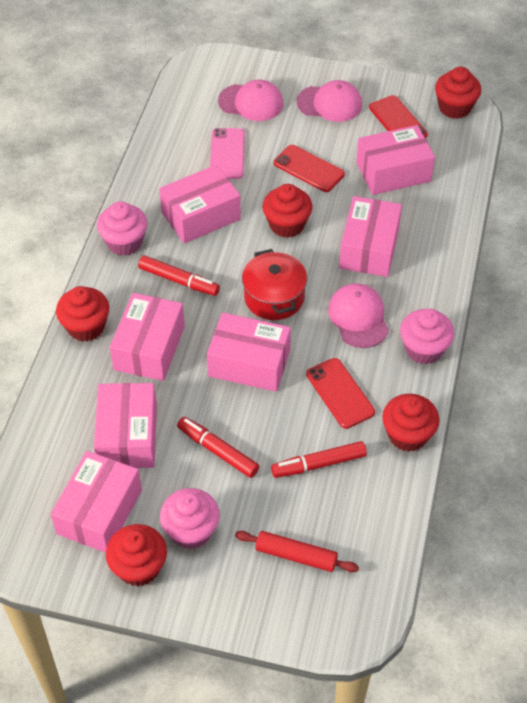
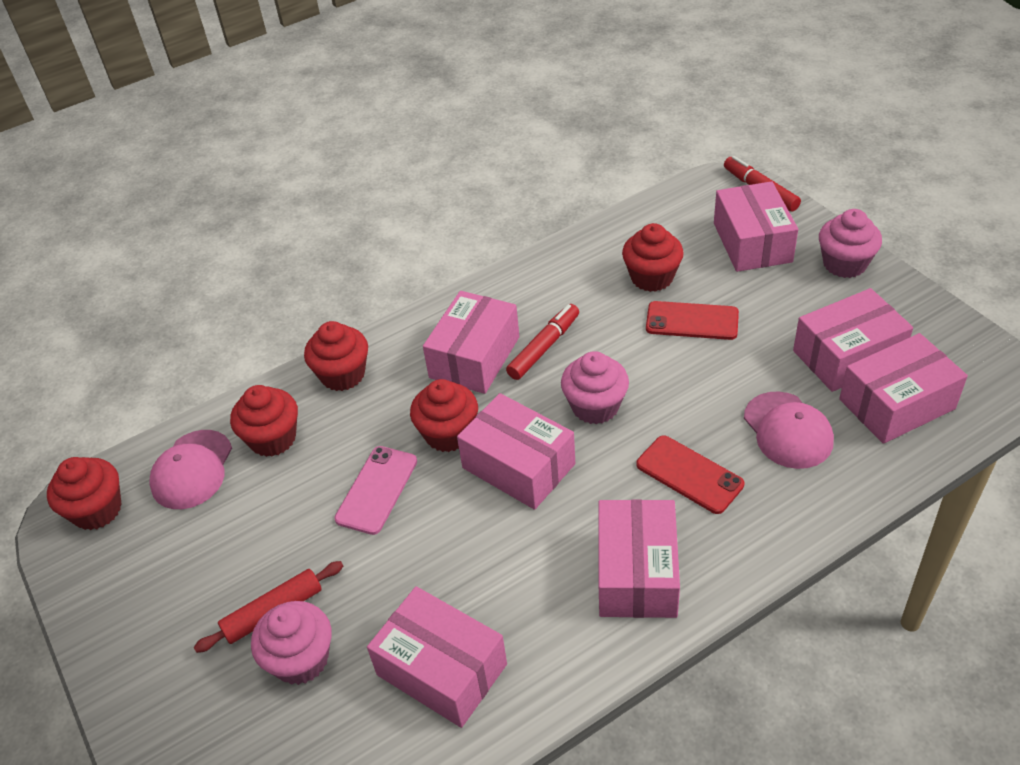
pink cap: [218,80,283,121] [297,80,362,122] [328,283,389,348] = 3 -> [149,430,232,509] [744,392,834,469] = 2
red marker: [138,255,220,296] [177,417,260,478] [271,441,367,478] = 3 -> [506,304,579,380] [724,156,801,212] = 2
red phone: [274,145,345,192] [306,358,375,429] [369,95,428,138] = 3 -> [636,435,744,514] [646,301,739,340] = 2
red pot: [242,249,307,320] = 1 -> none = 0

